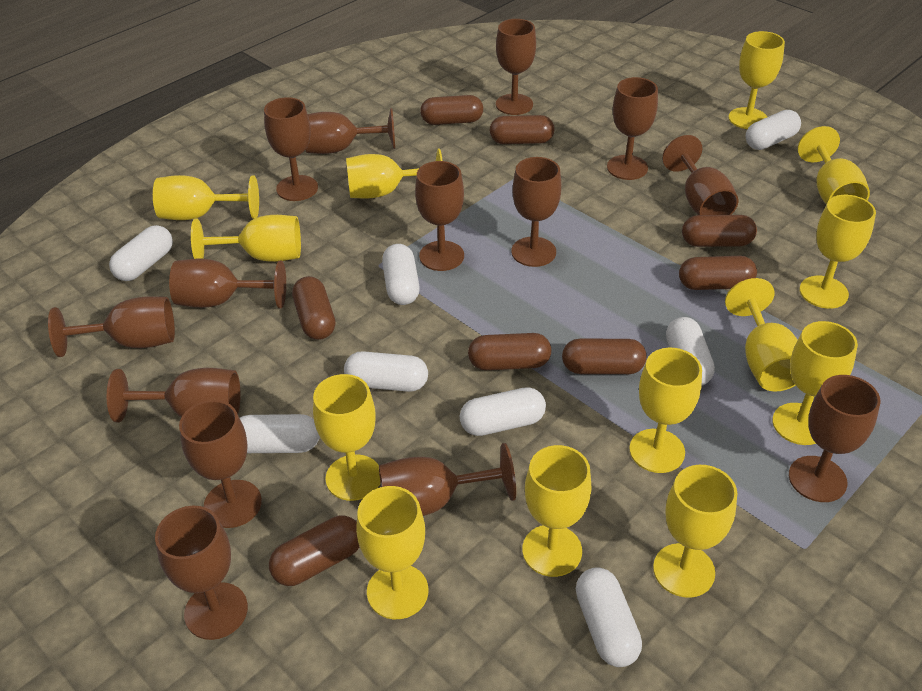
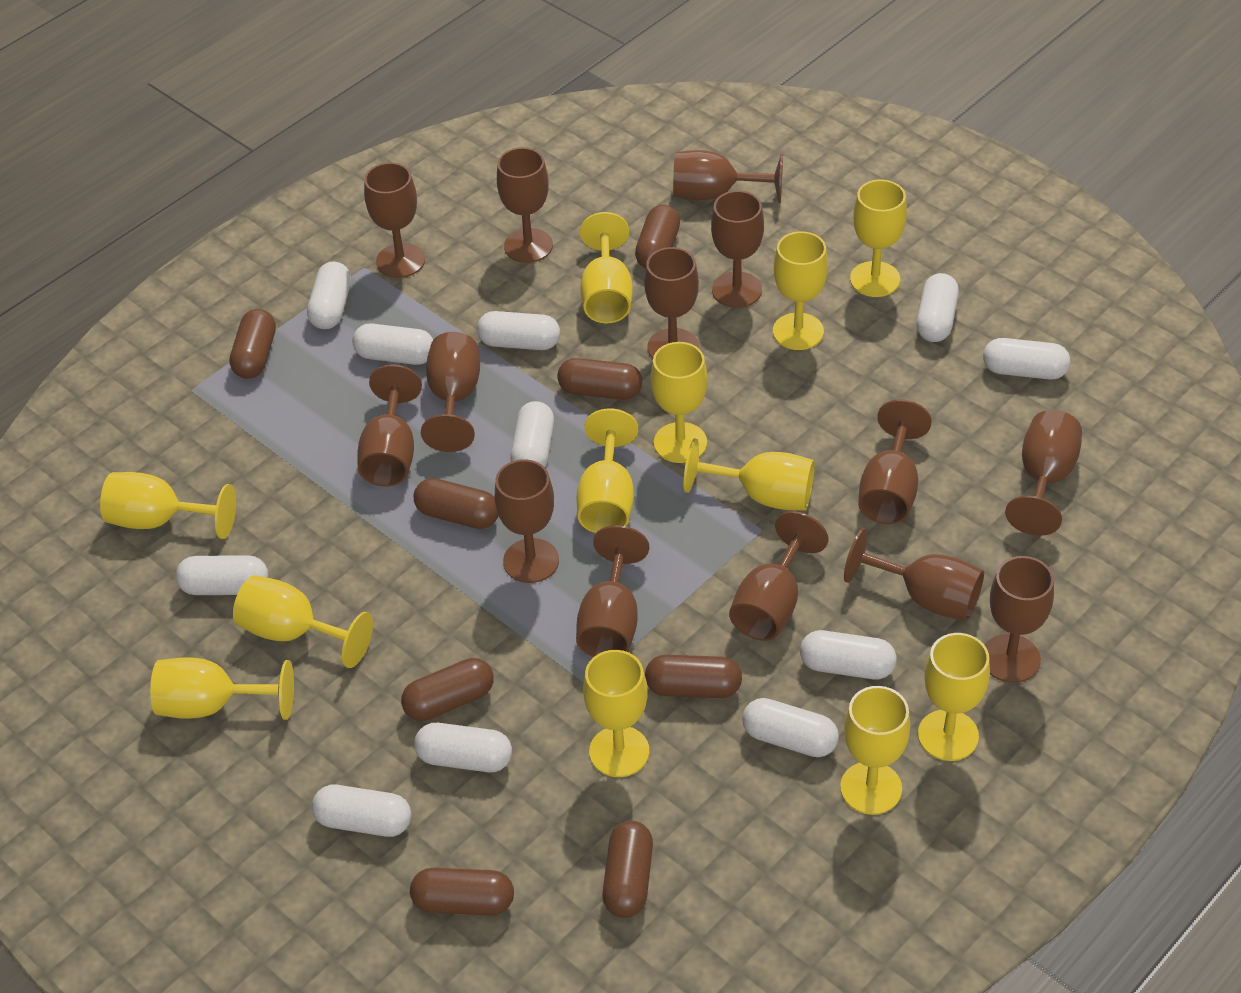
white capsule: [109,225,173,281] [240,414,320,453] [344,351,428,392] [382,244,420,305] [460,387,546,436] [576,567,642,667] [666,317,715,386] [746,110,801,150] = 8 -> [176,555,268,595] [307,262,351,329] [312,785,411,837] [352,324,433,365] [414,723,512,772] [477,311,560,350] [510,401,554,467] [742,698,839,757] [800,630,897,679] [916,273,959,342] [983,338,1070,380] = 11
yellow goblet: [153,175,259,220] [191,215,301,262] [313,374,380,501] [346,149,443,199] [356,486,428,619] [522,445,592,577] [629,348,702,473] [653,465,737,598] [725,278,797,392] [728,31,785,129] [772,321,858,445] [798,126,870,205] [800,195,876,309] = 13 -> [100,472,236,539] [150,657,294,720] [233,575,373,668] [577,408,638,533] [580,212,633,323] [583,650,649,777] [651,342,708,463] [684,438,815,511] [773,231,828,350] [840,686,910,815] [850,180,907,297] [918,633,990,761] = 12

